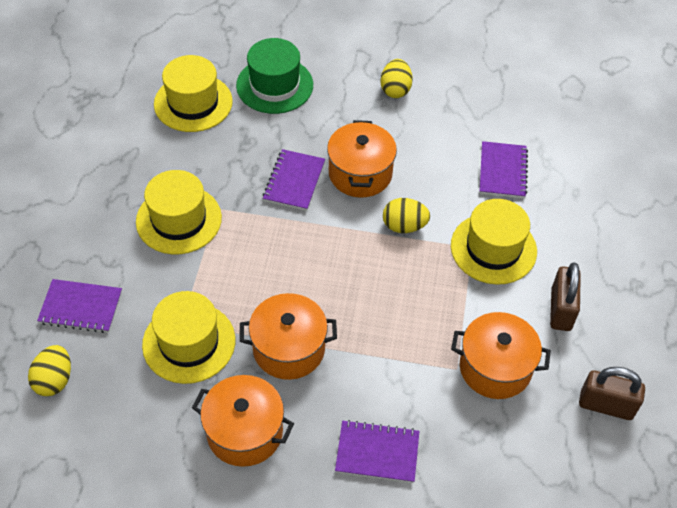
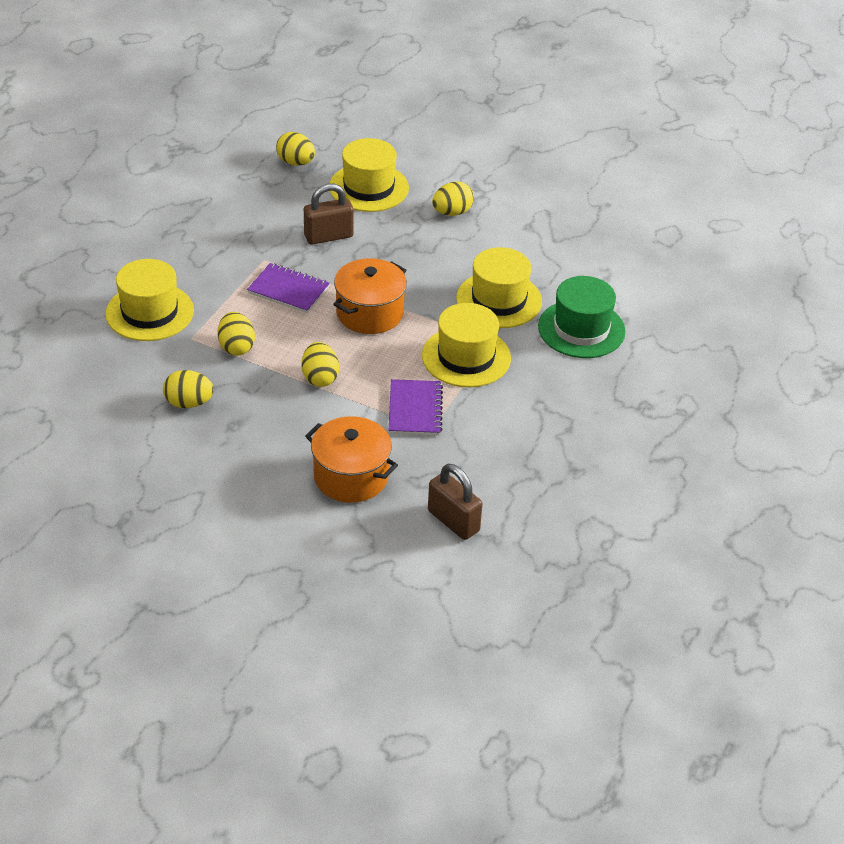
orange pot: [192,375,294,467] [240,293,337,380] [327,120,397,198] [451,312,551,399] = 4 -> [305,416,398,503] [333,258,407,334] = 2
purple notebook: [37,279,122,333] [263,149,325,211] [335,420,420,483] [480,141,528,198] = 4 -> [247,263,330,313] [389,379,443,436] = 2
yellow egg: [28,345,71,396] [381,59,413,98] [383,198,430,233] = 3 -> [163,370,214,408] [218,312,255,355] [276,132,315,166] [302,342,339,387] [432,181,474,216] = 5

